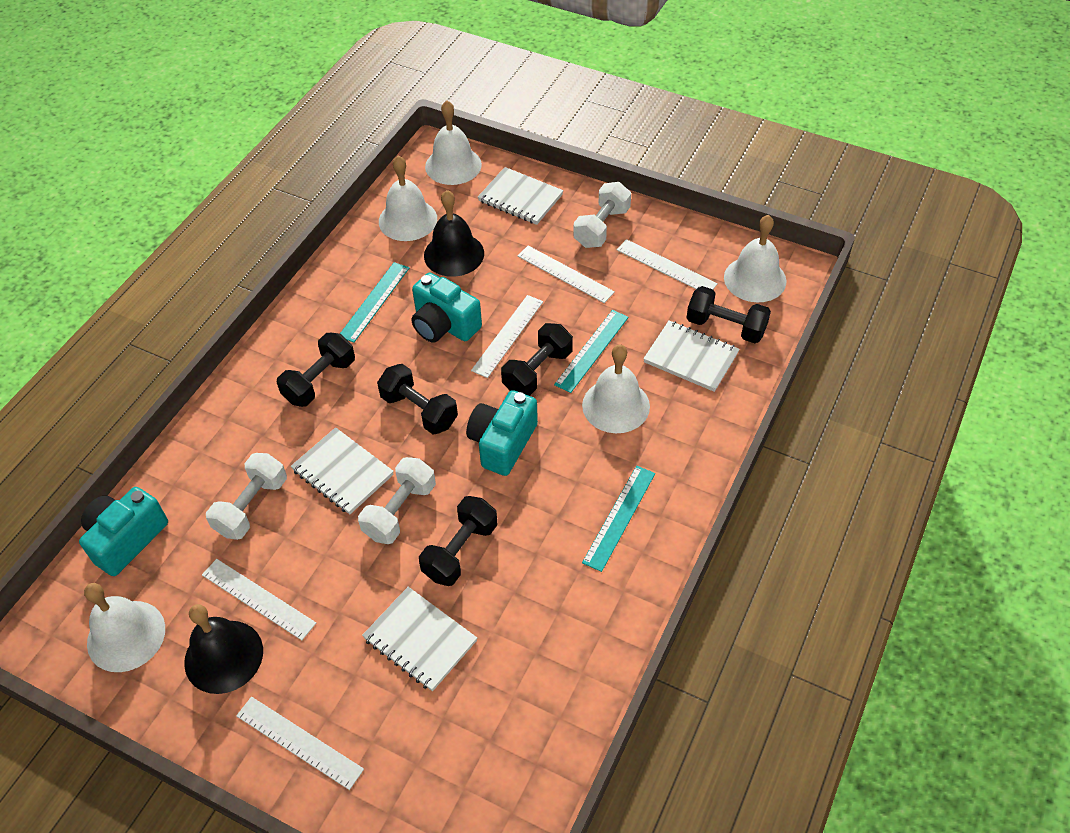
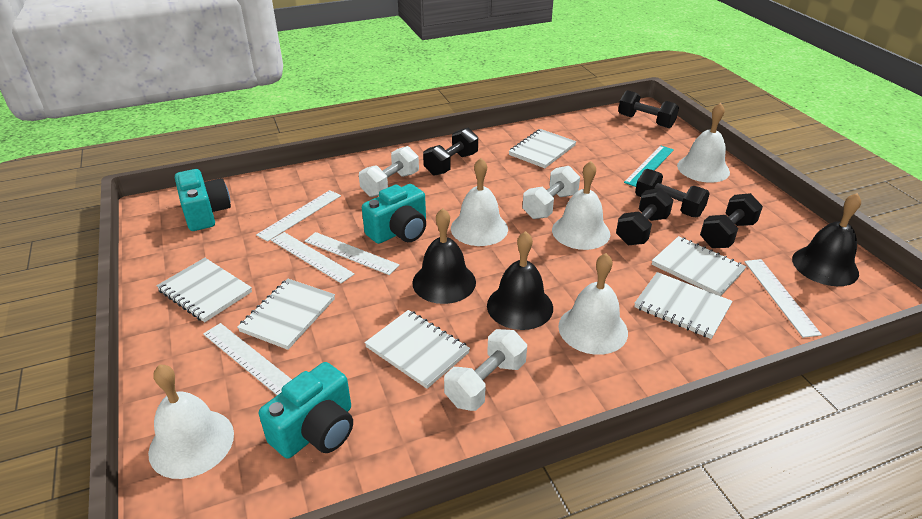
black bell: [184,604,263,694] [424,190,484,277] = 2 -> [412,208,476,304] [487,231,553,330] [792,193,861,286] = 3
turquoise ruler: [340,262,409,343] [554,310,629,393] [582,466,655,572] = 3 -> [624,145,674,187] = 1
white notebook: [291,427,394,515] [362,587,477,691] [478,167,564,225] [643,321,739,392] = 4 -> [157,258,252,322] [237,278,335,350] [365,310,470,389] [509,129,576,168] [634,272,733,339] [652,236,746,296] = 6

